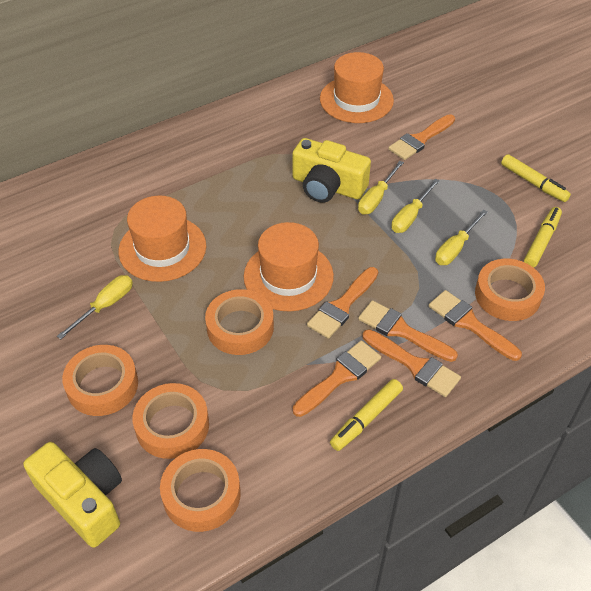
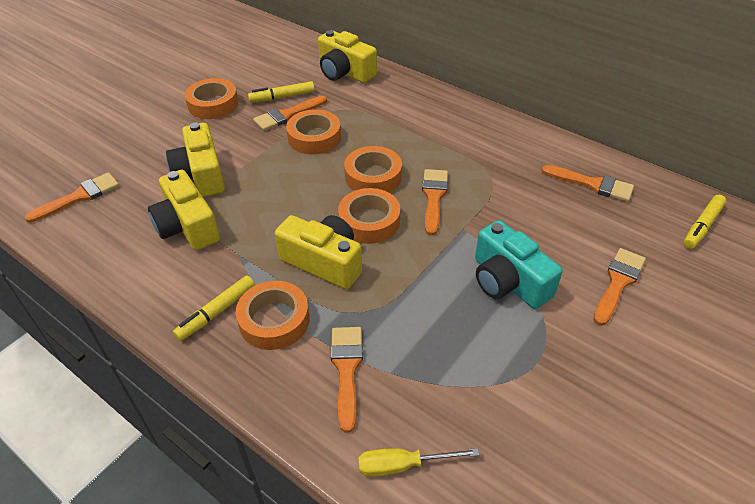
orange hat: [118,196,206,282] [244,222,334,311] [320,52,394,123] = 3 -> none = 0
turquoise camera: none = 0 -> [475,220,563,309] = 1
yellow camera: [23,442,122,548] [292,138,371,203] = 2 -> [148,170,220,250] [166,122,225,197] [275,215,362,289] [318,30,377,83] = 4
yellow screwdriver: [57,275,133,339] [358,161,404,214] [391,179,440,233] [435,210,488,265] = 4 -> [358,448,479,477] = 1

